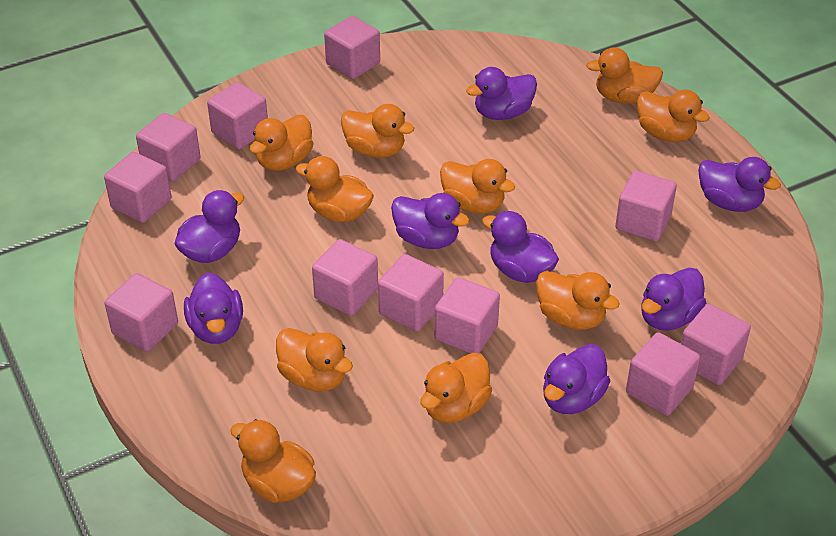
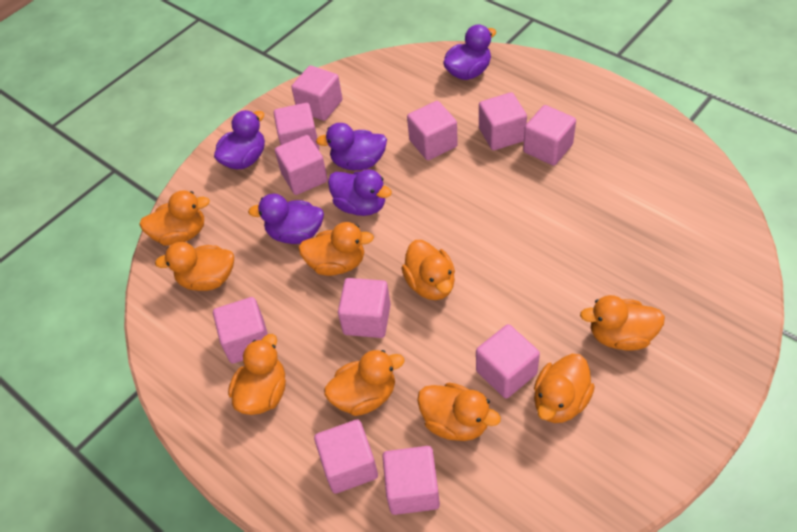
orange duck: [230,419,316,503] [250,115,313,171] [276,328,353,391] [296,156,374,222] [341,104,414,158] [421,353,492,423] [440,159,515,214] [536,271,620,330] [586,47,663,104] [637,90,710,142] = 10 -> [139,190,210,246] [155,242,234,291] [228,334,286,415] [298,222,374,276] [324,350,404,416] [402,240,455,300] [417,383,501,441] [534,354,595,423] [580,295,665,351] = 9
purple duck: [174,190,244,263] [184,272,243,344] [391,193,470,249] [466,67,537,120] [482,211,559,283] [543,344,610,414] [641,268,706,331] [698,157,781,212] = 8 -> [214,110,265,169] [248,194,324,244] [316,123,387,170] [328,169,392,216] [443,24,496,80] = 5

